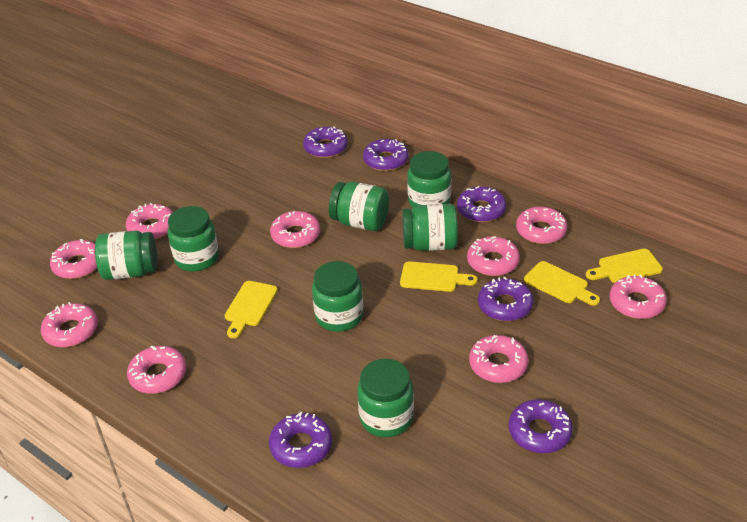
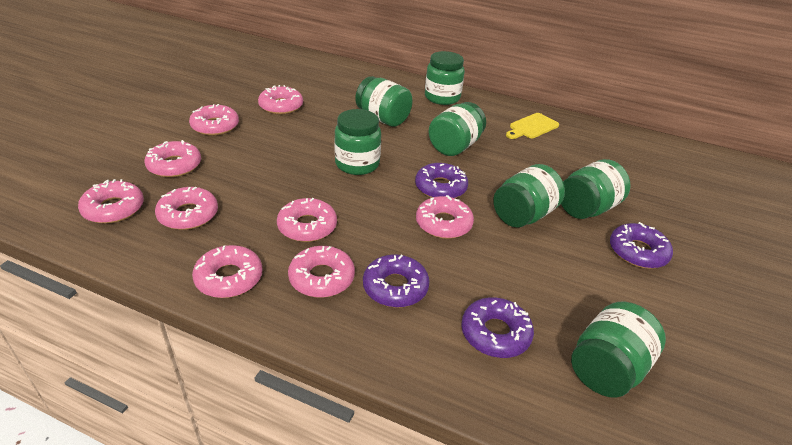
purple donut: [269,412,332,468] [303,126,348,158] [363,139,409,171] [457,186,506,222] [478,277,534,321] [509,399,573,453] = 6 -> [363,255,430,307] [415,163,468,198] [461,297,534,358] [610,222,673,269] = 4
yellow cutting board: [225,281,278,338] [400,261,478,292] [524,261,600,306] [586,249,663,283] = 4 -> [506,113,559,139] = 1

